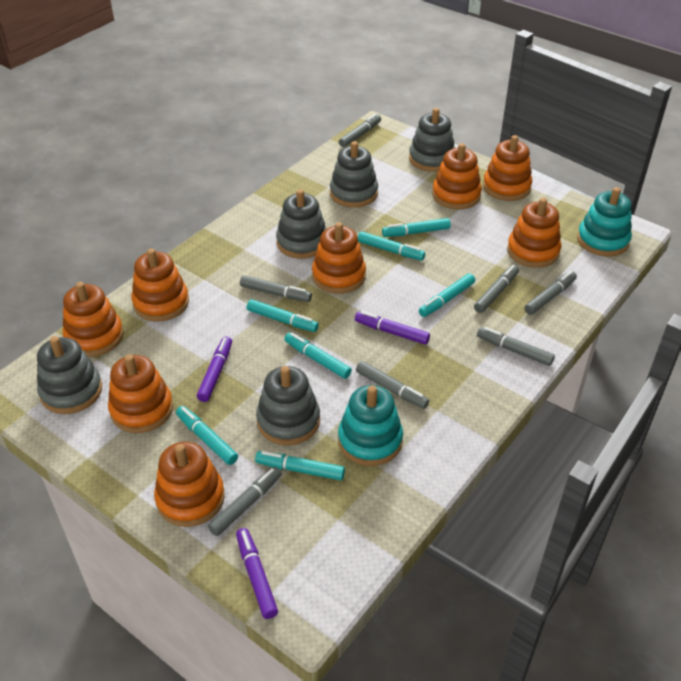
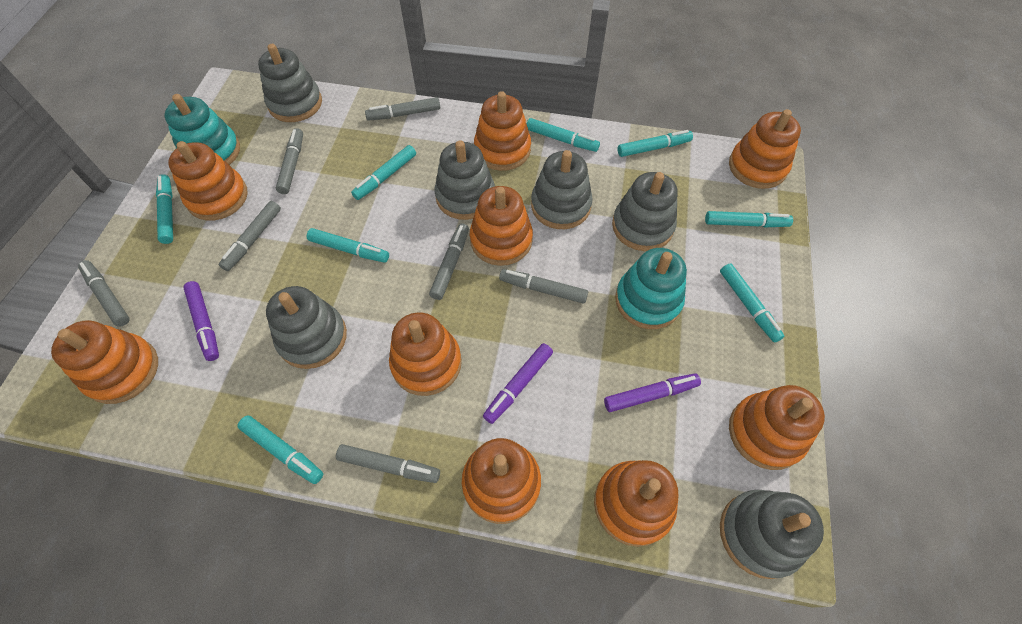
grey stacking toy: [37,336,102,414] [256,366,320,445] [276,189,326,259] [330,141,378,208] [409,108,455,172] = 5 -> [258,44,322,122] [266,286,347,369] [435,140,495,220] [531,150,593,229] [612,172,678,251] [720,490,824,579] = 6
orange stacking toy: [63,282,124,357] [108,354,173,433] [131,249,189,322] [154,442,225,527] [312,222,366,294] [432,143,482,210] [483,135,532,201] [507,198,561,268] = 8 -> [51,320,158,404] [168,141,248,221] [389,312,462,396] [462,438,541,524] [470,186,533,266] [474,91,531,171] [594,460,679,547] [729,109,801,189] [729,385,825,470] = 9
turquoise marker: [176,406,238,465] [247,299,319,332] [255,451,345,480] [284,332,352,379] [358,231,425,260] [382,218,451,237] [419,273,475,317] = 7 -> [156,174,173,244] [237,415,323,484] [307,228,389,263] [351,145,416,200] [527,118,600,152] [618,130,693,157] [705,211,793,228] [720,263,784,343] = 8

